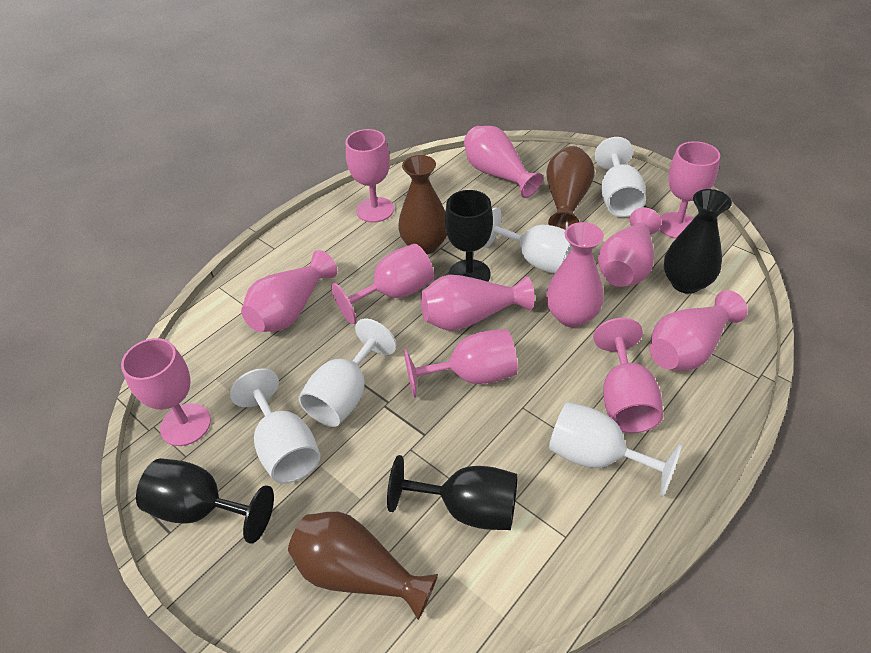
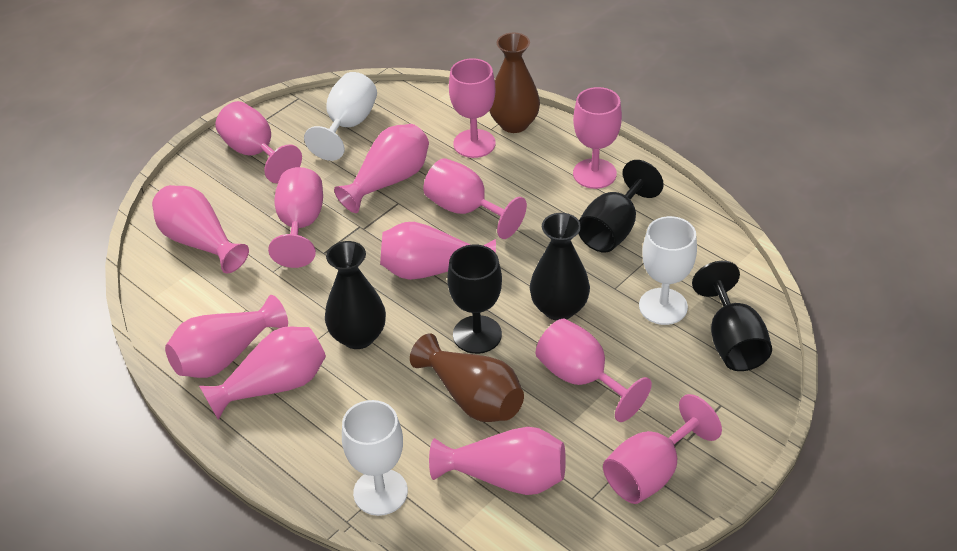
black vase: [664,189,732,294] = 1 -> [325,241,386,349] [530,213,590,321] = 2
brown vase: [288,512,438,620] [398,155,447,254] [546,146,595,230] = 3 -> [410,333,524,422] [489,33,540,133] = 2
pink goblet: [121,338,211,446] [331,244,434,324] [346,129,394,223] [404,329,518,398] [593,318,663,433] [659,141,720,239] = 6 -> [215,101,302,183] [268,167,323,268] [423,158,527,239] [449,58,496,158] [536,319,652,422] [573,87,622,189] [603,394,722,504] = 7
white goblet: [230,368,320,484] [299,319,397,427] [483,207,572,274] [549,402,682,497] [595,137,646,217] = 5 -> [304,72,377,161] [342,400,408,516] [639,216,697,325] = 3

